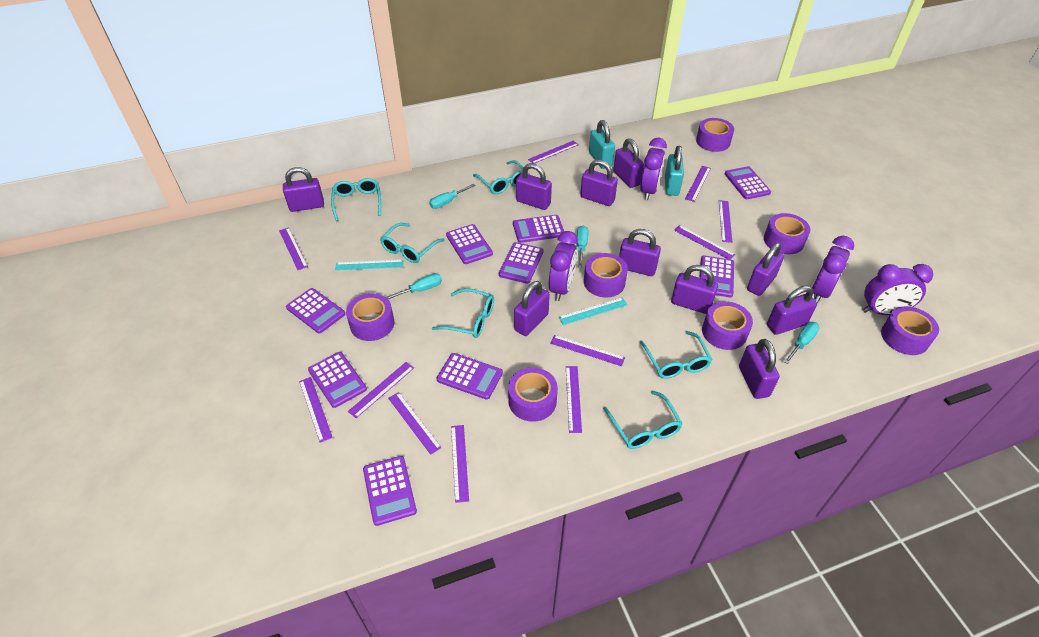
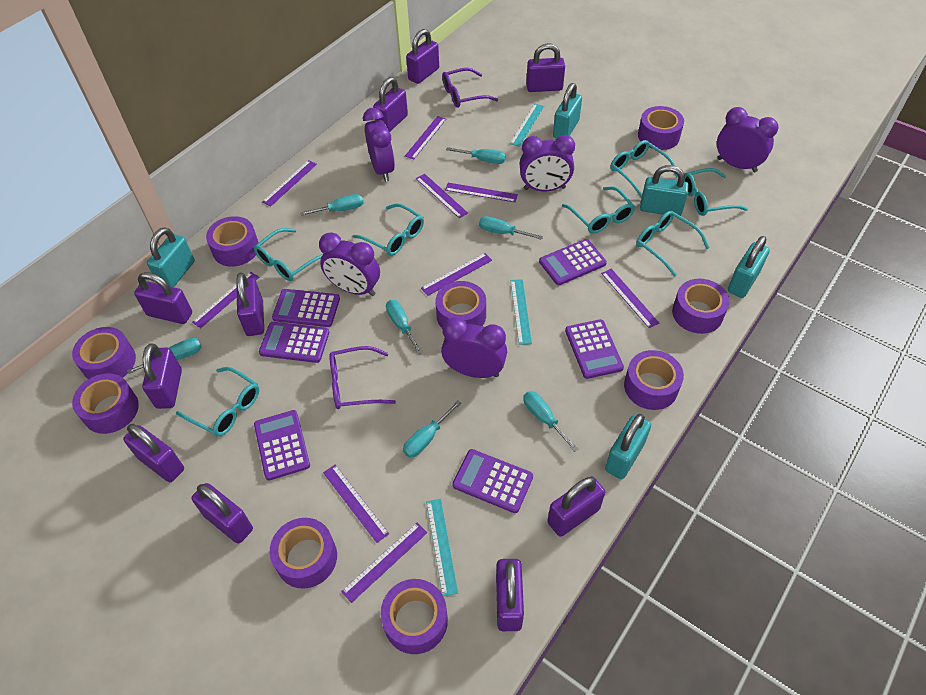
purple calculator: [286,288,345,334] [308,352,367,408] [363,456,417,526] [436,353,503,400] [446,224,493,264] [499,242,544,284] [513,215,564,243] [699,255,734,297] [725,166,771,199] = 9 -> [254,410,310,481] [259,322,329,363] [272,289,340,327] [452,449,533,513] [539,239,607,285] [565,319,624,379] = 6
purple clock: [549,231,578,301] [640,138,667,200] [812,236,854,304] [863,264,933,315] = 4 -> [319,232,380,296] [363,108,395,182] [441,317,507,378] [520,135,575,191] [717,107,779,172] = 5
purple glasses: none = 0 -> [329,346,396,409] [442,68,498,108] = 2
purple ruler: [279,227,308,270] [299,377,333,443] [348,362,414,418] [388,392,442,455] [451,425,469,503] [528,140,579,164] [550,335,625,366] [566,366,582,433] [674,225,735,259] [685,166,711,202] [719,200,732,243] = 11 -> [192,272,259,328] [262,160,317,206] [323,465,389,543] [341,523,427,603] [405,116,446,159] [416,174,468,218] [421,253,492,296] [445,183,518,202] [601,269,659,328] = 9
purple tape: [346,293,394,341] [508,367,558,422] [584,253,628,298] [696,118,734,152] [702,301,753,350] [764,213,810,255] [881,306,939,355] = 7 -> [72,327,136,379] [72,373,139,434] [206,216,259,267] [270,518,337,589] [381,579,448,654] [436,281,486,329] [624,350,684,410] [638,106,684,150] [672,279,730,334] = 9
turquoise glasses: [331,178,381,221] [380,223,445,263] [432,288,494,338] [473,160,529,194] [603,391,683,449] [640,331,712,379] = 6 -> [176,367,259,436] [254,228,323,281] [353,203,424,256] [562,186,635,234] [610,140,678,198] [636,211,710,277] [684,168,748,216] = 7
turquoise padlock: [589,120,615,169] [665,146,684,196] = 2 -> [147,227,195,287] [553,83,582,139] [605,414,651,479] [640,165,689,216] [728,236,770,298] = 5
turquoise ruler: [335,260,403,270] [558,297,627,325] = 2 -> [426,499,458,596] [510,104,544,147] [510,279,532,345] = 3
turquoise screwdriver: [386,273,442,300] [429,184,476,209] [577,226,588,267] [784,322,820,364] = 4 -> [127,338,201,374] [300,194,363,216] [386,300,423,355] [403,400,461,458] [446,147,506,164] [479,216,543,240] [523,391,578,452] = 7

